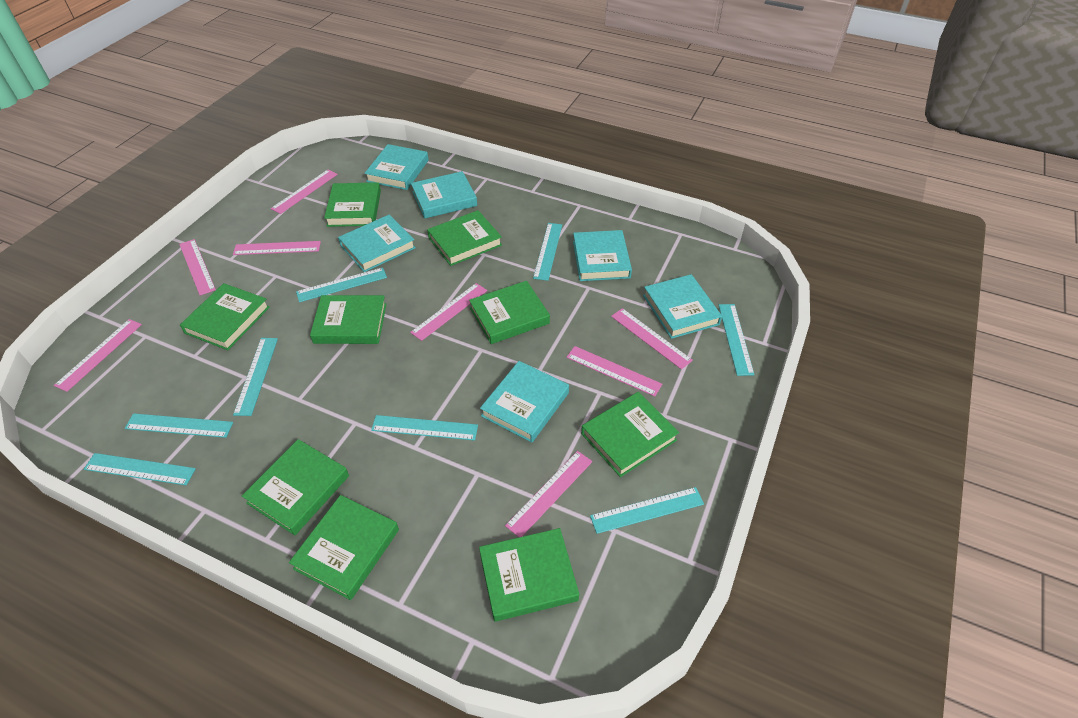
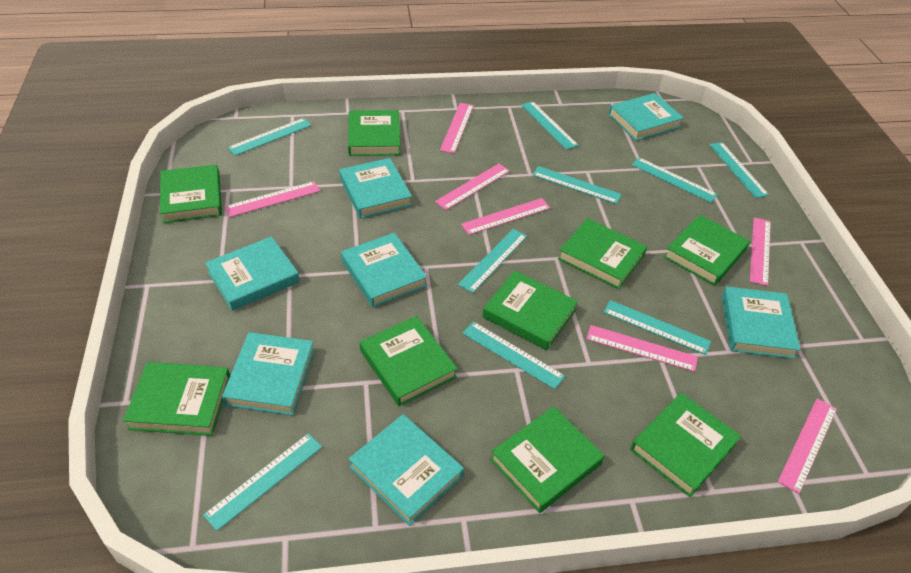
pink ruler: [54,319,142,392] [179,239,216,296] [233,241,321,255] [271,170,338,214] [410,283,487,341] [505,451,592,537] [567,346,662,396] [611,308,693,369] = 8 -> [224,181,320,217] [435,163,510,210] [440,103,474,154] [461,198,550,235] [586,325,698,372] [750,217,771,286] [778,399,837,494] = 7
turquoise book: [338,215,416,272] [364,144,429,190] [411,171,477,219] [480,361,569,443] [573,230,632,281] [643,274,722,339] = 6 -> [205,236,300,311] [222,332,315,415] [339,158,412,218] [341,233,427,307] [349,414,464,526] [608,93,684,141] [722,287,801,359] = 7
turquoise ruler: [84,453,196,485] [125,413,233,438] [233,338,278,416] [296,267,387,302] [371,415,478,441] [533,223,562,281] [590,487,704,534] [719,304,754,376] = 8 -> [203,433,322,531] [228,118,312,156] [458,229,527,293] [462,321,565,389] [521,101,579,150] [533,166,622,204] [603,300,711,355] [632,157,718,203] [709,142,769,198] = 9

